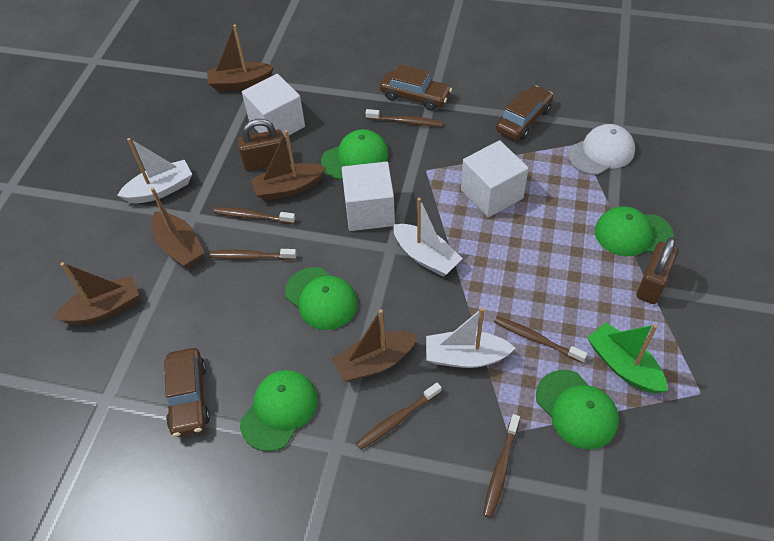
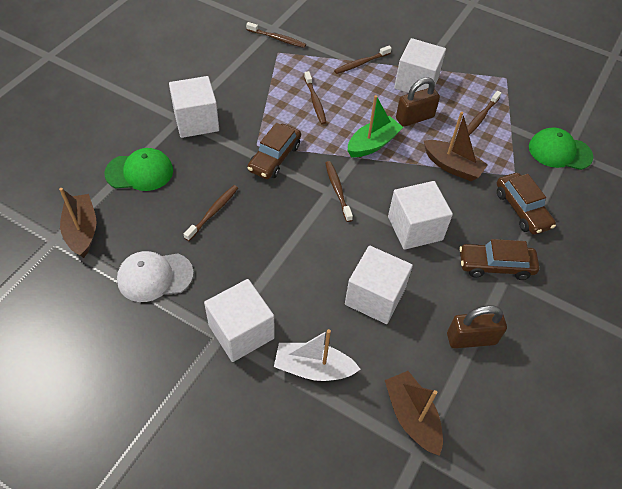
brown boat: [53,262,139,325] [151,187,205,268] [207,25,274,91] [251,130,326,201] [332,309,418,382] = 5 -> [59,188,97,258] [385,371,443,456] [424,112,488,181] = 3
green cap: [240,370,318,452] [285,267,358,330] [321,129,389,180] [536,370,619,449] [595,206,674,256] = 5 -> [104,148,173,191] [529,127,593,170] = 2
white boat: [117,138,192,204] [393,198,463,277] [426,308,515,368] = 3 -> [274,329,360,381] = 1
white cube: [242,74,305,137] [341,162,395,231] [461,140,529,218] = 3 -> [169,76,219,138] [204,279,275,362] [345,246,413,324] [388,181,453,250] [394,38,446,93] = 5

